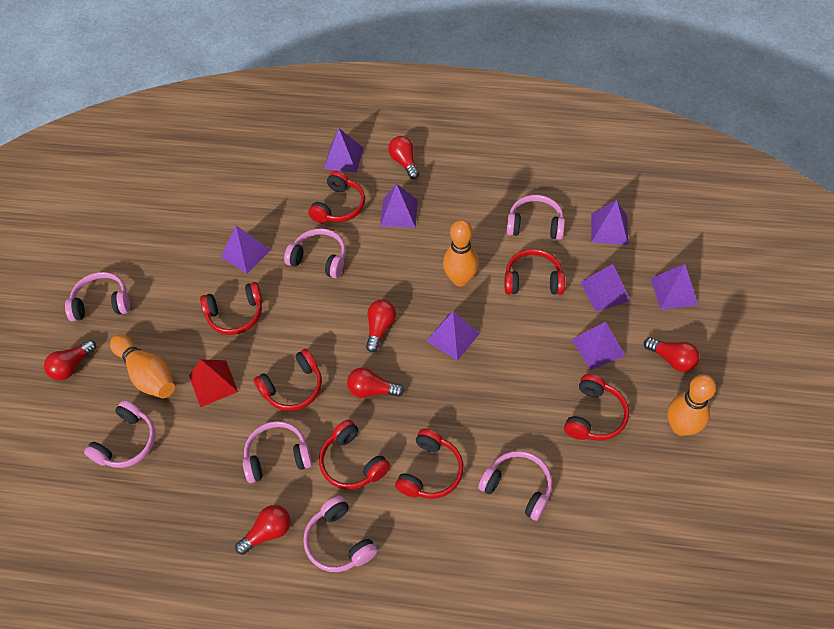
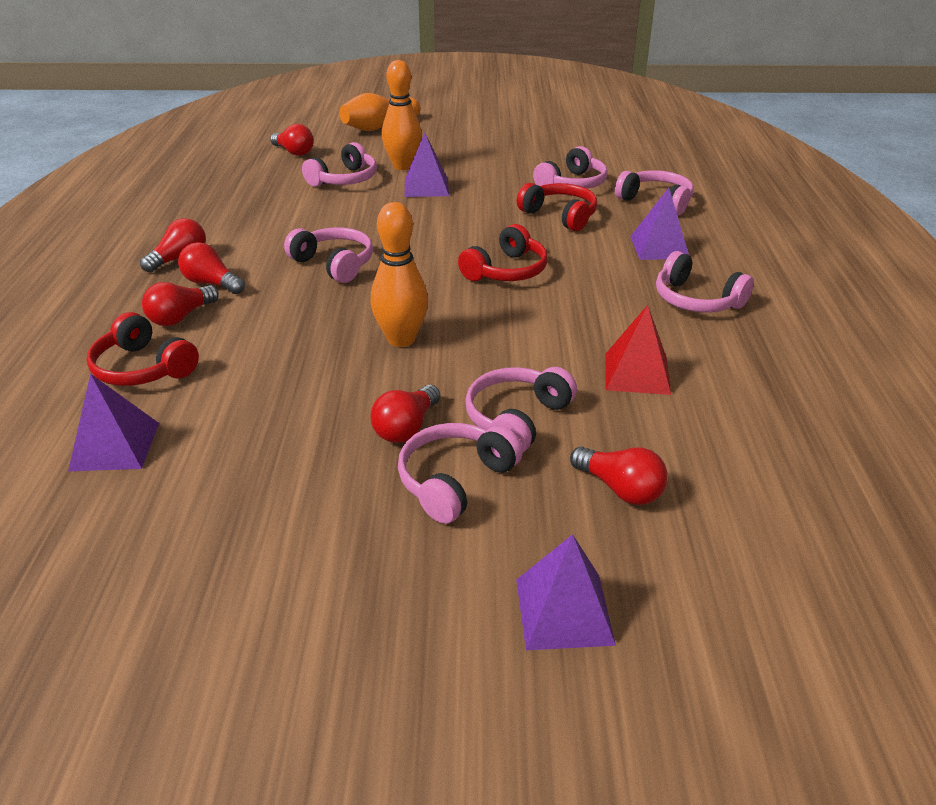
purple pyramid: [221,226,271,274] [324,128,363,173] [380,184,418,228] [427,311,480,361] [572,322,625,370] [580,264,631,312] [591,200,628,245] [651,264,698,310] = 8 -> [68,374,159,471] [405,133,449,197] [516,534,616,650] [630,188,689,260] = 4
red headphones: [200,282,263,335] [253,349,322,411] [308,171,365,224] [319,420,390,490] [395,429,464,499] [505,249,565,295] [564,374,629,441] = 7 -> [87,312,199,386] [458,224,548,281] [517,183,597,231] = 3

